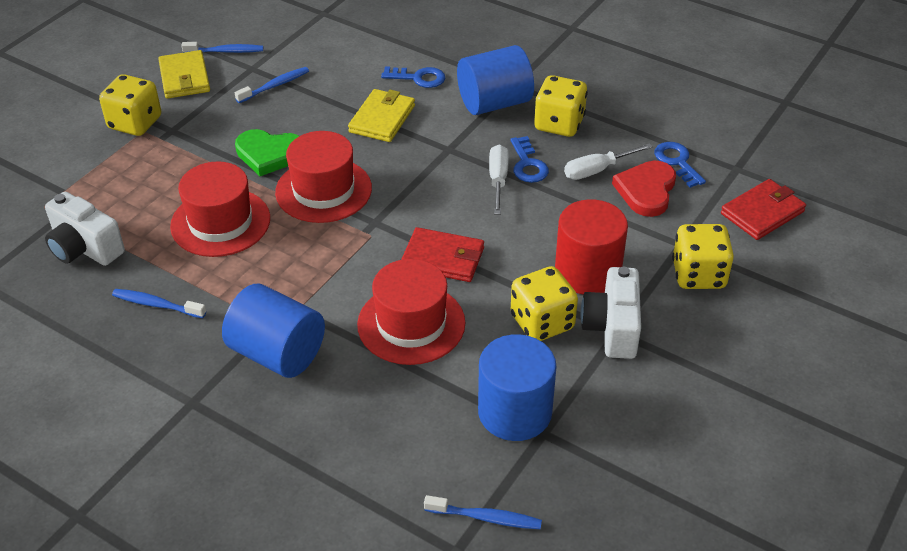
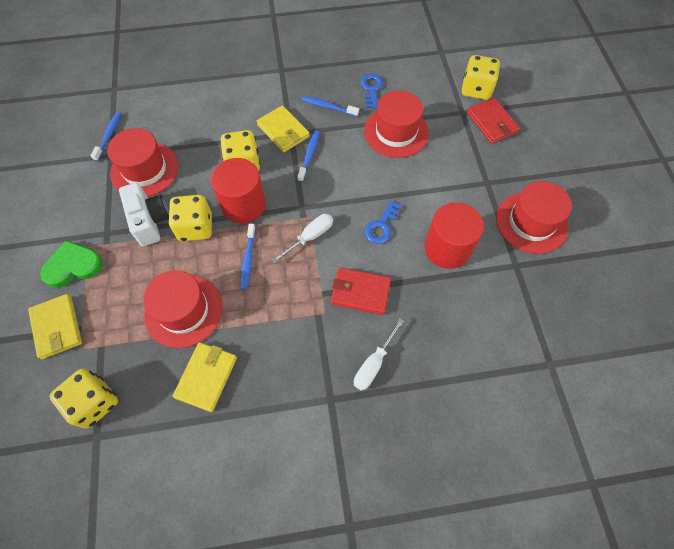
blue cylinder: [222,284,325,378] [457,45,534,115] [478,334,556,441] = 3 -> none = 0
blue key: [381,66,445,88] [510,136,549,183] [654,142,706,188] = 3 -> [360,74,383,109] [365,200,402,244] = 2
red cylinder: [555,199,628,294] = 1 -> [211,158,266,224] [425,202,484,269] = 2
red hat: [170,161,270,257] [275,131,372,223] [357,259,465,365] = 3 -> [107,128,179,197] [143,270,223,348] [364,90,429,158] [496,181,572,254] = 4
red heart: [612,161,676,217] = 1 -> none = 0
white camera: [45,192,125,266] [580,267,641,359] = 2 -> [119,183,169,246] = 1
yellow wallet: [158,50,210,99] [348,89,415,142] = 2 -> [28,294,82,359] [173,342,237,412] [257,105,310,152] = 3

